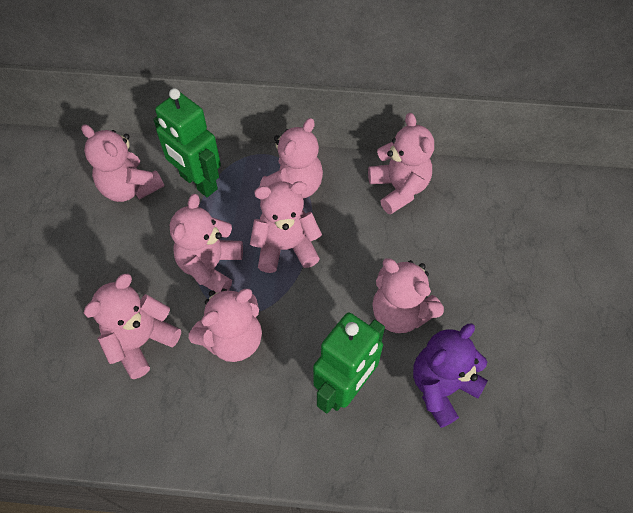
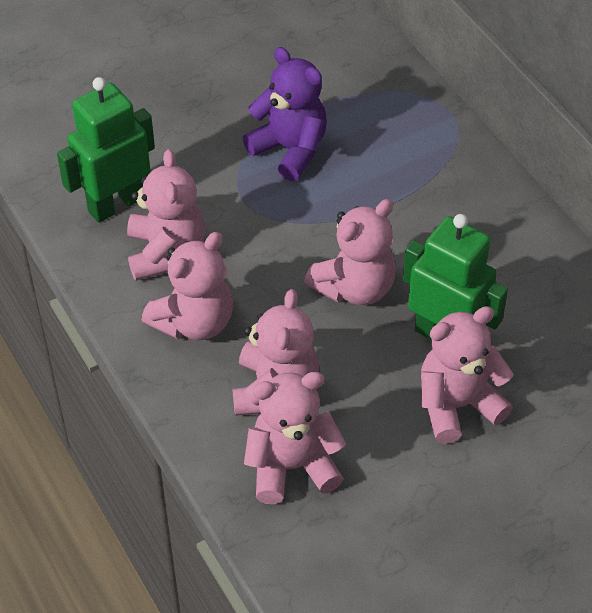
pink teddy bear: [81,124,164,202] [84,274,181,379] [170,194,243,293] [189,288,262,362] [250,181,322,273] [260,118,323,198] [368,113,434,215] [372,258,444,333] = 8 -> [127,149,205,281] [142,232,233,340] [233,289,319,416] [244,372,346,504] [304,199,396,305] [421,306,513,444] = 6

